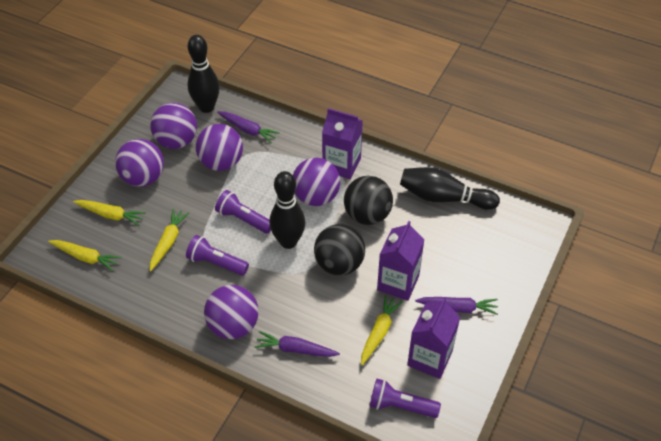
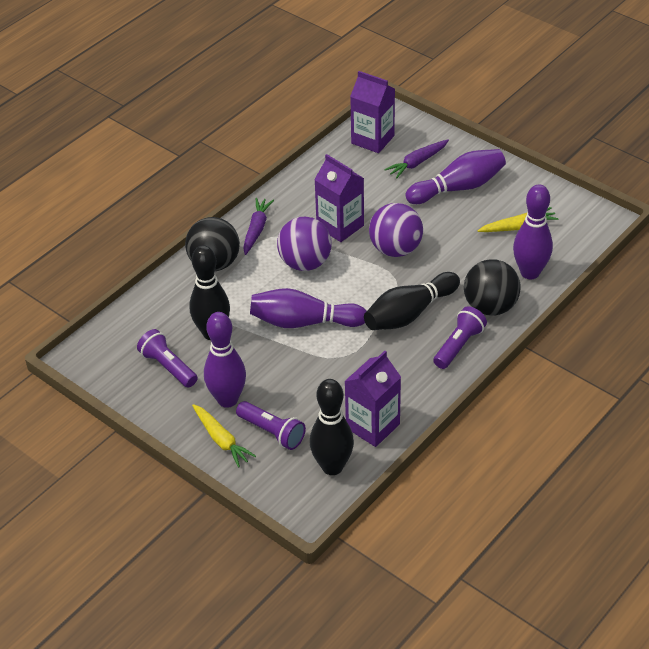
purple ball: [115,139,164,187] [150,103,197,149] [196,124,243,171] [204,285,259,339] [293,158,340,206] = 5 -> [277,217,332,271] [369,203,423,257] = 2
purple bowling pin: none = 0 -> [204,312,246,408] [250,288,366,328] [405,149,506,204] [513,184,553,279] = 4
purple carrot: [217,111,280,143] [255,331,340,357] [415,297,498,315] = 3 -> [243,198,274,255] [384,139,449,179] = 2
yellow carrot: [48,240,122,271] [73,200,146,226] [150,209,189,272] [361,295,403,365] = 4 -> [192,404,256,468] [477,207,559,232] = 2

